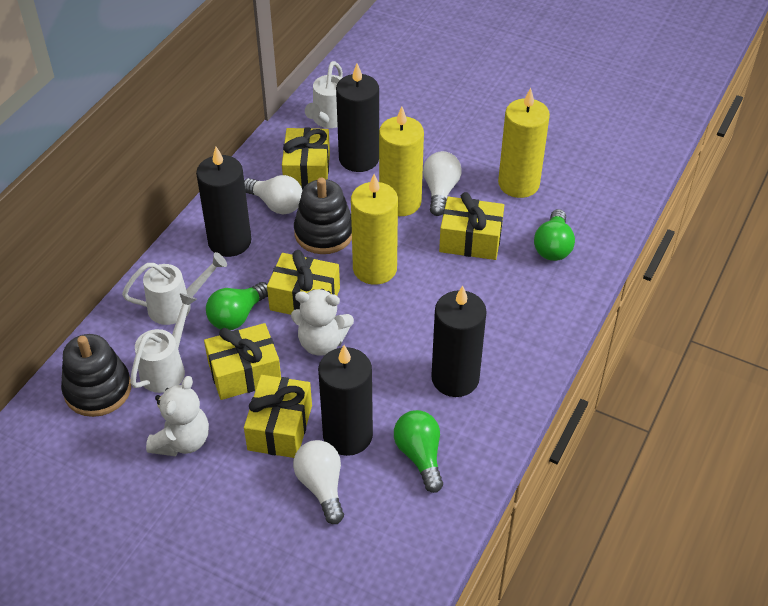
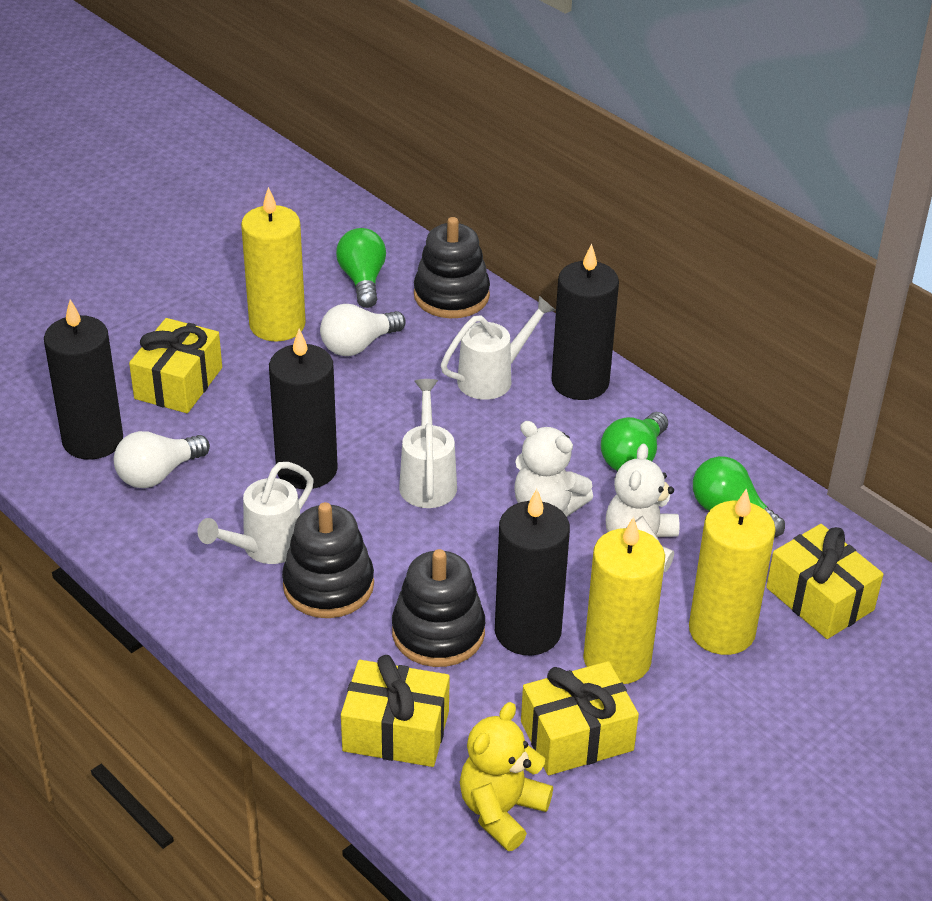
black stacking toy: [61,334,131,417] [294,178,352,254] = 2 -> [282,502,374,618] [392,549,485,667] [414,217,490,318] = 3
white light bulb: [244,175,302,214] [293,440,344,524] [423,151,462,216] = 3 -> [114,431,210,488] [320,304,406,356] = 2
yellow gift: [204,323,281,400] [244,375,312,458] [267,250,340,315] [282,128,330,190] [439,192,504,260] = 5 -> [129,318,222,413] [341,655,450,767] [521,661,639,775] [766,524,884,639] = 4
yellow teddy bear: none = 0 -> [460,702,553,851] = 1

